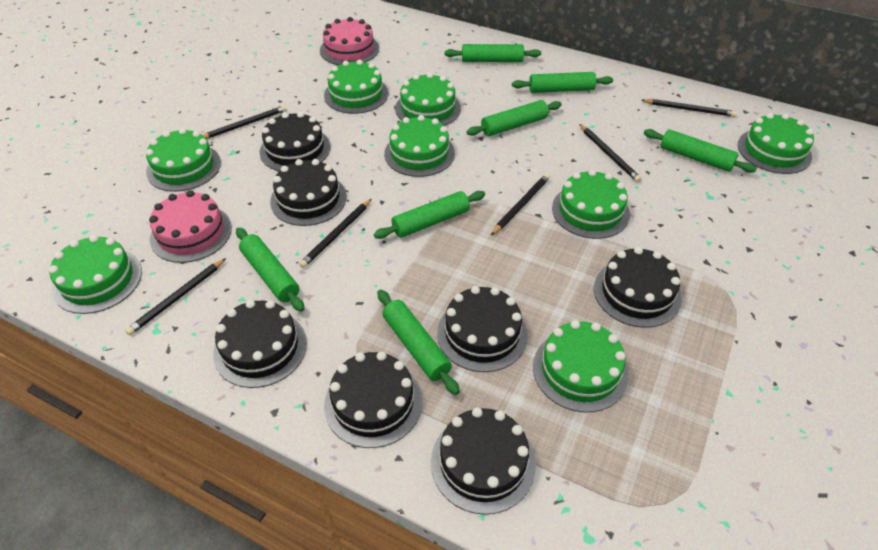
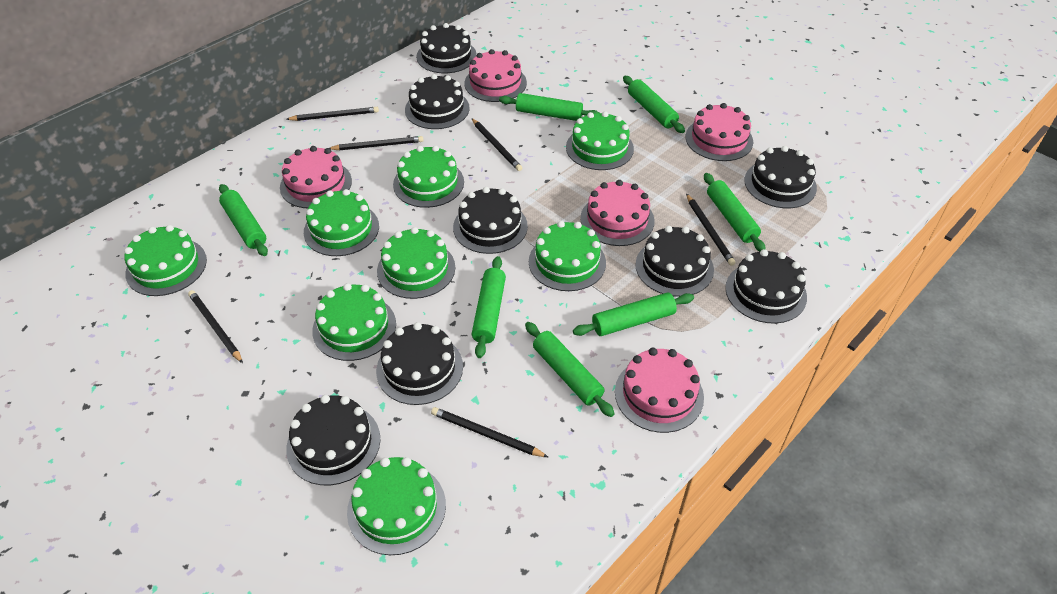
black cake: [213,300,307,388] [259,112,330,171] [270,159,347,226] [324,351,422,448] [431,407,535,515] [437,286,528,372] [594,247,682,328] = 7 -> [286,395,380,485] [376,322,463,405] [405,74,470,129] [416,23,477,73] [453,187,528,254] [635,226,714,297] [725,249,807,324] [744,146,817,208] = 8
pink cake: [149,190,232,263] [320,17,379,65] = 2 -> [280,146,352,208] [464,49,527,102] [580,180,655,246] [615,348,704,433] [685,103,753,161] = 5

